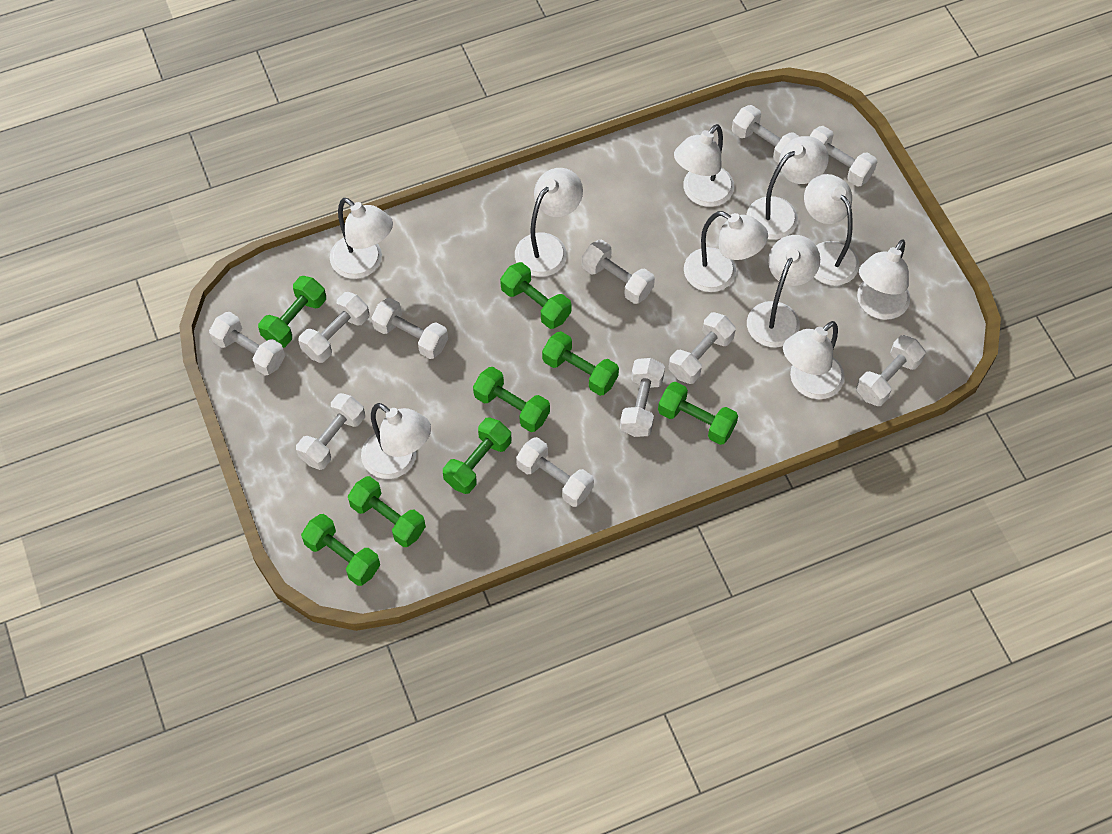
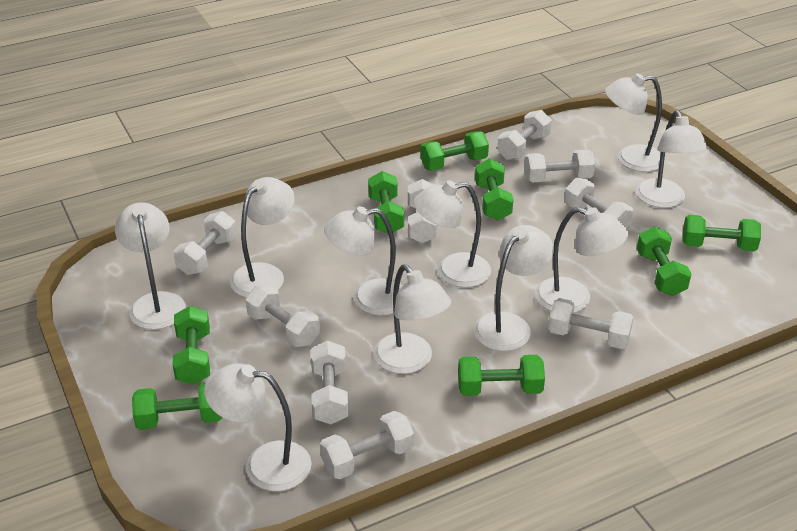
white dumbbell: [209,312,285,376] [296,393,365,470] [298,292,369,363] [371,298,448,359] [516,437,594,507] [582,240,655,304] [620,358,665,437] [669,312,736,384] [732,105,800,163] [810,126,877,187] [856,335,926,406] = 11 -> [174,211,237,275] [246,285,320,347] [311,340,348,424] [320,411,414,479] [408,179,438,243] [497,110,552,160] [524,150,595,182] [548,298,634,349] [564,178,634,228] = 9

